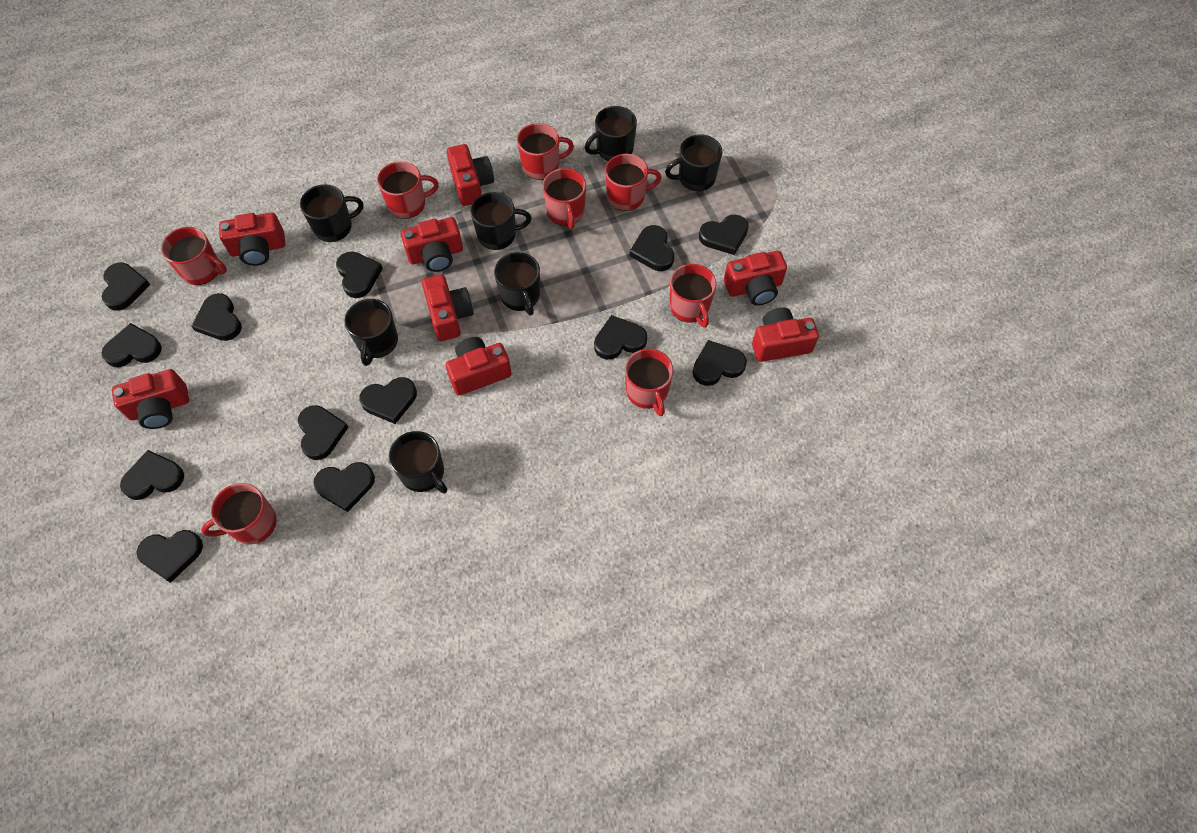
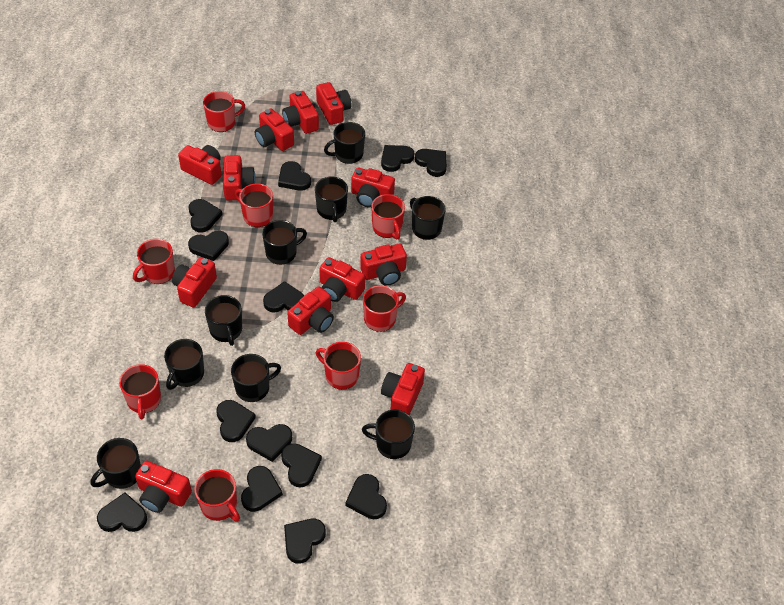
black mug: [300,184,363,242] [344,299,398,366] [389,431,447,493] [470,192,532,250] [494,252,540,316] [585,106,637,161] [665,134,722,191] = 7 -> [91,438,141,489] [164,339,204,390] [205,295,242,346] [231,354,281,402] [262,220,307,265] [315,177,348,222] [324,122,365,164] [362,409,415,459] [410,196,446,240] = 9
red camera: [112,369,189,429] [219,213,285,266] [401,217,463,272] [422,274,474,341] [446,337,512,396] [447,144,494,206] [724,251,787,306] [752,308,819,362] = 8 -> [135,461,192,513] [172,257,217,307] [178,145,222,185] [223,155,256,200] [255,108,294,151] [282,91,319,134] [287,286,334,335] [316,82,352,125] [319,257,365,302] [351,168,395,207] [360,244,407,286] [381,363,425,415] = 12

